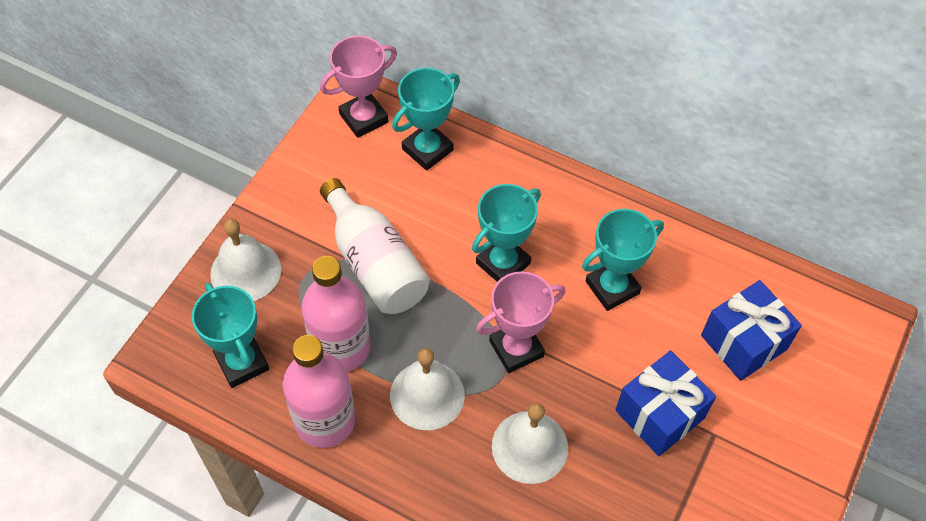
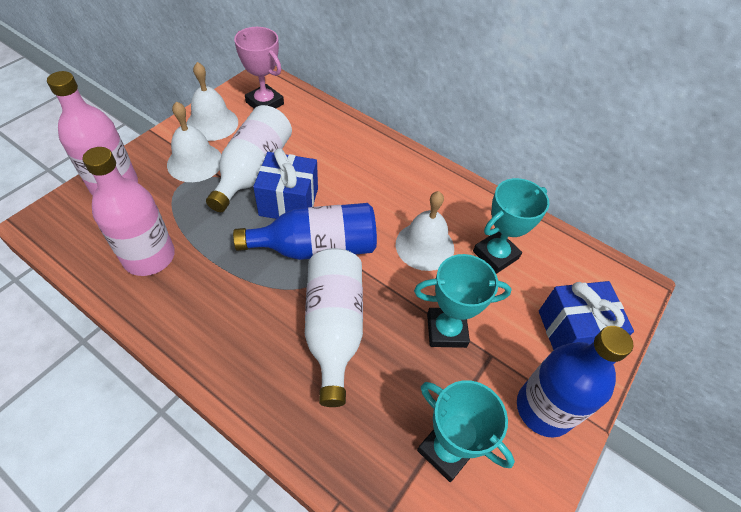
blue bottle: none = 0 -> [233,203,377,260] [517,326,633,438] = 2
pink trophy: [320,36,397,138] [476,271,565,373] = 2 -> [234,27,284,109] = 1
turquoise trophy: [192,283,269,388] [392,68,460,170] [472,184,541,282] [582,209,664,311] = 4 -> [414,254,512,348] [417,380,515,482] [473,178,549,274] = 3
white bottle: [320,178,430,314] = 1 -> [206,105,292,212] [305,248,363,407] = 2

